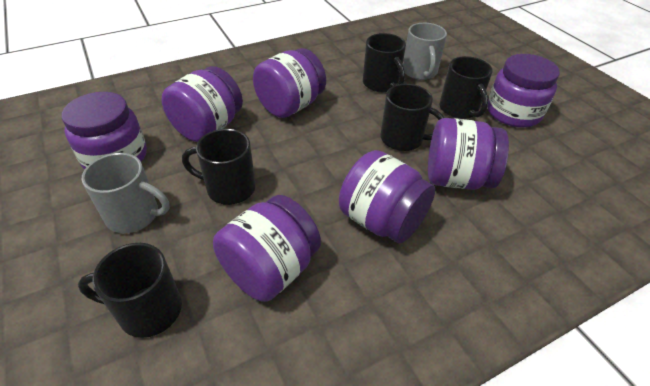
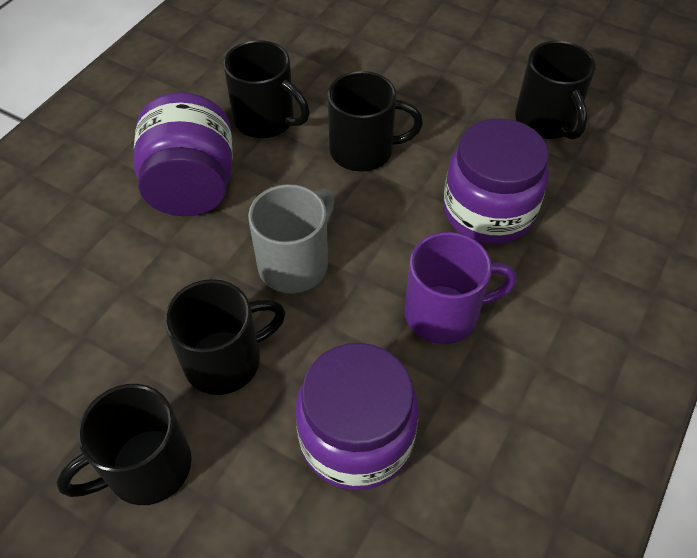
grey mug: [82,153,170,233] [403,23,447,80] = 2 -> [248,184,334,293] = 1
purple jar: [62,92,147,170] [162,66,243,142] [213,195,321,302] [253,48,326,118] [339,150,435,243] [428,118,509,190] [487,54,560,128] = 7 -> [134,92,233,216] [296,343,419,490] [443,118,549,244] = 3
purple mug: none = 0 -> [404,232,516,344] = 1

